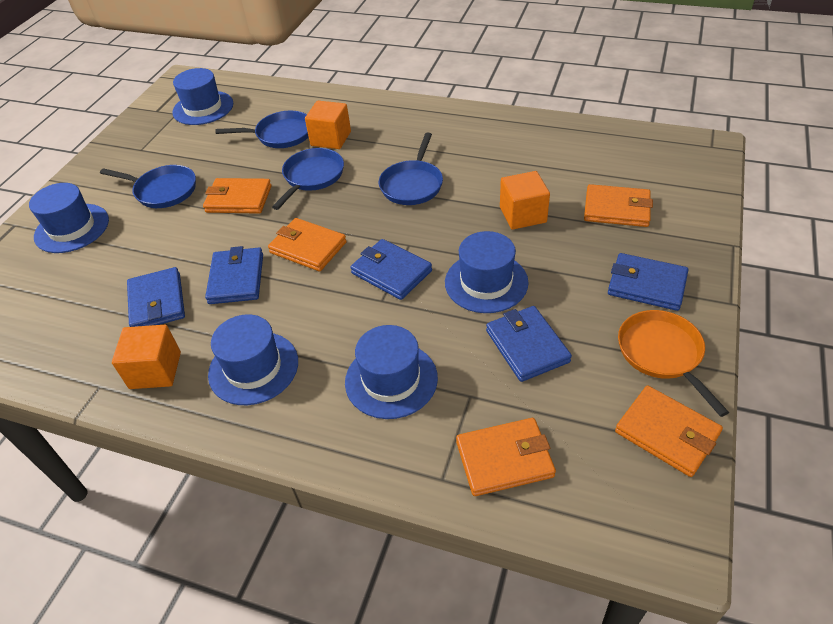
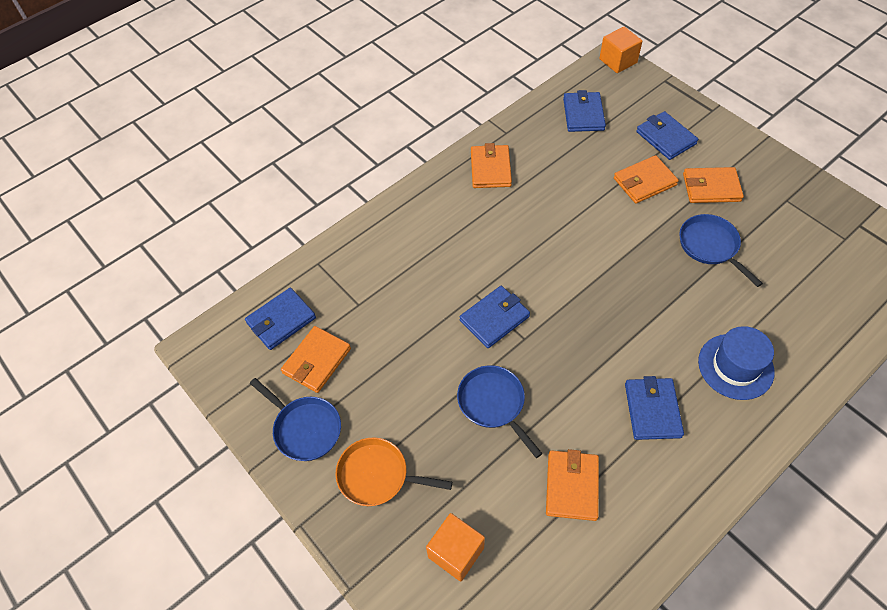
blue hat: [29,183,109,253] [172,68,233,125] [208,314,298,405] [345,325,438,419] [445,231,529,313] = 5 -> [698,326,775,400] = 1
blue pan: [100,165,196,208] [215,111,309,148] [272,148,344,210] [379,133,443,205] = 4 -> [250,378,341,461] [457,365,543,458] [679,214,763,287] = 3
orange cube: [112,325,181,389] [305,101,351,149] [500,171,550,230] = 3 -> [426,513,485,581] [599,27,643,73] = 2

